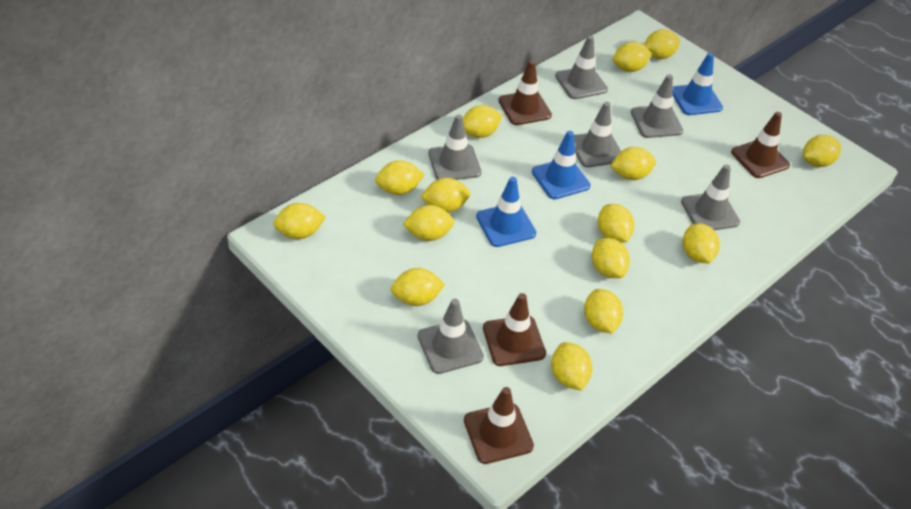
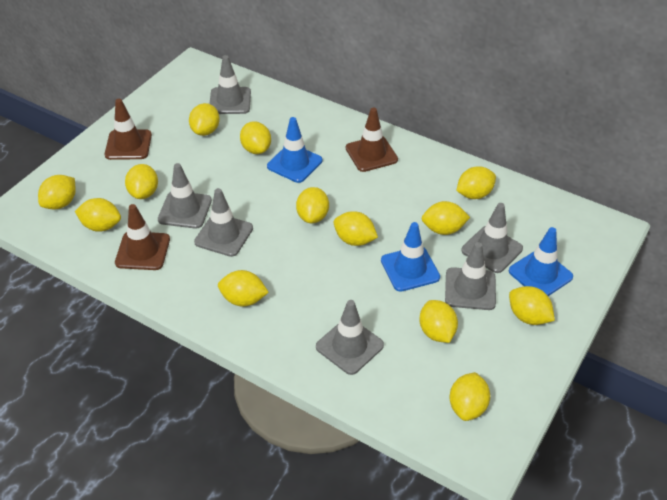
brown traffic cone: [464,387,534,464] [483,293,546,366] [498,60,552,125] [731,112,790,178] = 4 -> [105,99,152,160] [115,204,170,270] [346,108,398,172] = 3
yellow lemon: [273,203,326,239] [375,160,424,195] [391,268,445,306] [403,205,454,241] [420,178,470,213] [463,105,502,138] [551,342,592,391] [584,289,623,334] [592,238,630,278] [598,204,634,243] [610,147,656,180] [613,42,652,72] [644,29,680,59] [683,223,720,263] [803,135,841,167] = 15 -> [38,175,76,209] [75,198,121,232] [125,164,158,199] [189,103,220,136] [218,270,269,307] [240,121,271,154] [296,187,329,224] [333,211,378,246] [419,300,458,343] [422,201,470,235] [450,372,490,421] [456,166,496,199] [509,286,555,325] = 13

